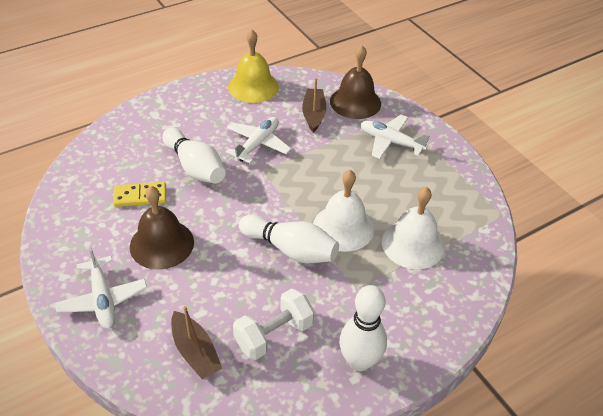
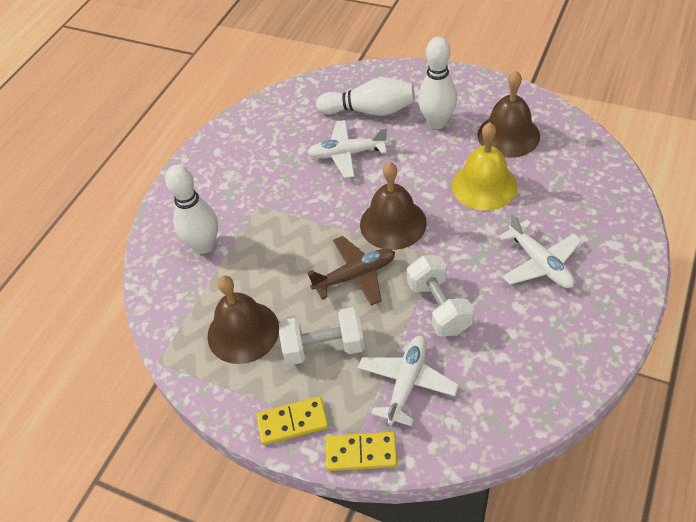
brown bell: [130,186,194,270] [330,45,381,119] = 2 -> [208,275,279,364] [360,162,427,250] [477,71,540,158] = 3
brown boat: [171,306,223,379] [302,78,327,133] = 2 -> none = 0
brown plane: none = 0 -> [307,236,395,306] = 1
white bell: [313,170,374,252] [382,187,445,269] = 2 -> none = 0
white dumbbell: [233,288,314,360] = 1 -> [279,307,365,365] [407,256,474,337] = 2
yellow domino: [113,182,166,207] = 1 -> [256,397,329,445] [326,432,397,471] = 2

